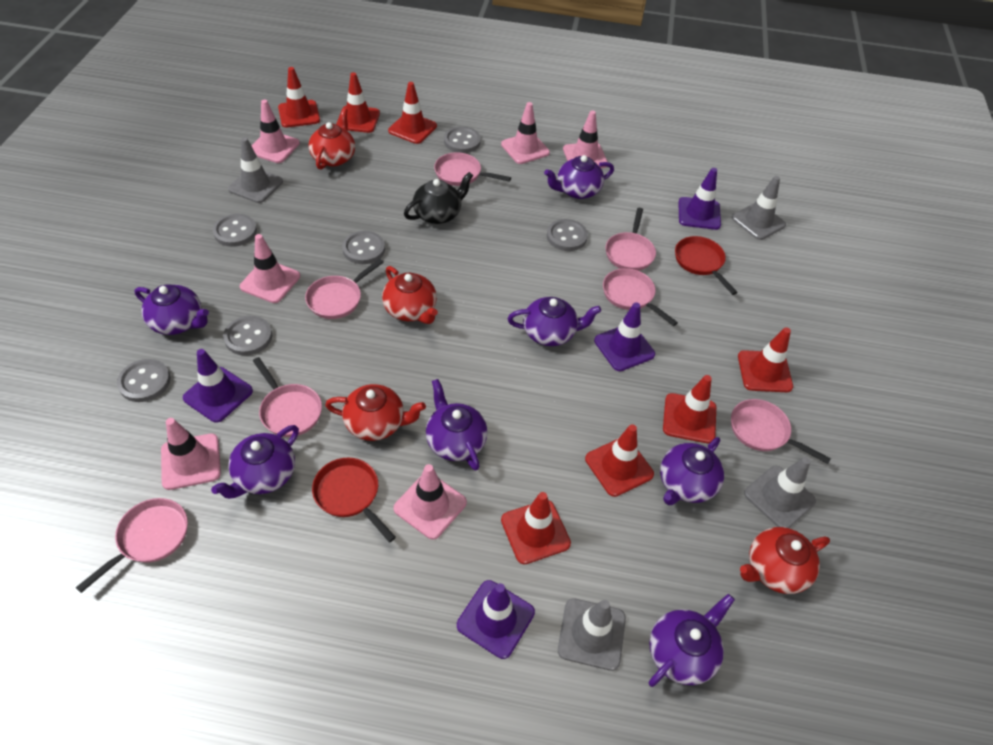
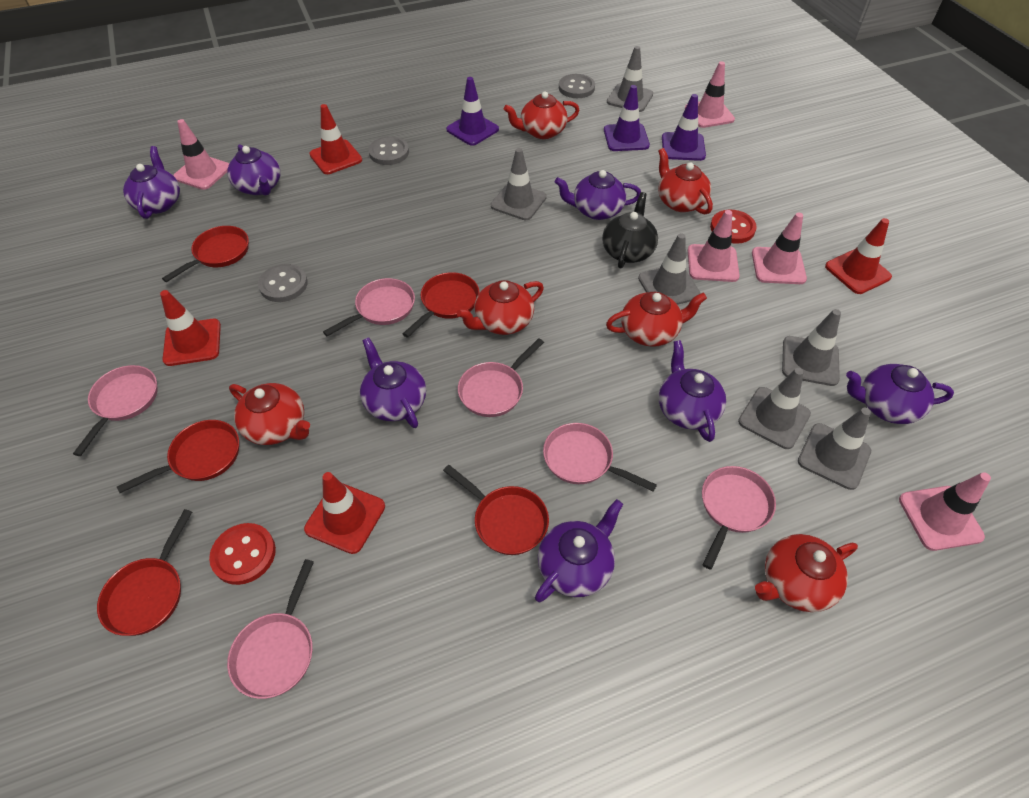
grey button: [117,359,170,402] [213,214,257,247] [223,316,272,355] [342,231,385,264] [444,127,481,153] [547,219,588,251] = 6 -> [258,264,307,302] [368,136,409,165] [559,74,595,98] = 3
grey traffic cone: [228,137,283,203] [558,598,626,671] [732,176,786,240] [744,457,816,528] = 4 -> [491,148,547,220] [607,46,653,112] [638,233,701,305] [738,368,811,449] [782,309,841,386] [798,408,871,490] = 6
pink pan: [76,498,188,593] [253,357,322,437] [305,259,384,319] [434,152,511,186] [603,268,678,326] [605,208,656,271] [731,399,831,464] = 7 -> [73,365,158,456] [227,559,314,699] [323,278,415,336] [458,338,544,417] [543,423,657,491] [702,466,776,570] = 6
pink traffic cone: [161,418,221,490] [240,234,300,303] [251,100,300,163] [393,464,467,539] [501,102,550,164] [563,110,608,168] = 6 -> [173,119,230,190] [685,61,735,128] [688,210,740,282] [752,212,807,284] [899,472,991,551] = 5
purple traffic cone: [183,349,253,423] [457,580,535,659] [594,302,655,371] [678,168,721,230] = 4 -> [446,77,499,146] [604,85,650,151] [662,94,706,161] = 3
red button: none = 0 -> [209,523,276,585] [710,210,757,244] = 2
red pan: [312,458,396,542] [675,236,738,295] = 2 -> [97,509,192,636] [117,420,239,493] [162,226,249,282] [403,272,480,338] [443,465,549,555] = 5
red teapot: [308,108,355,170] [325,384,426,441] [382,266,438,324] [740,527,830,594] = 4 -> [229,383,310,445] [457,280,544,335] [504,91,579,139] [606,292,707,347] [658,148,713,214] [755,534,858,612] = 6
red traffic cone: [278,67,320,127] [336,72,380,133] [388,82,437,144] [501,492,571,564] [585,424,654,497] [663,375,716,443] [738,327,793,392] = 7 -> [160,290,221,366] [304,472,385,554] [309,104,362,174] [825,218,892,294] = 4

